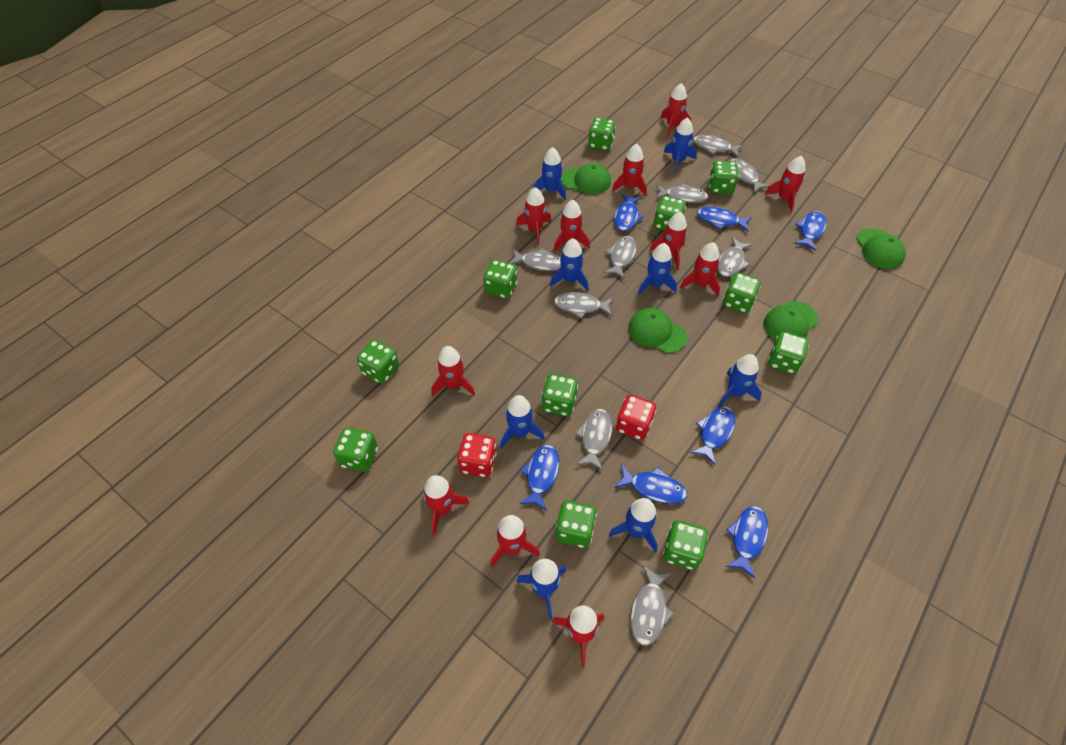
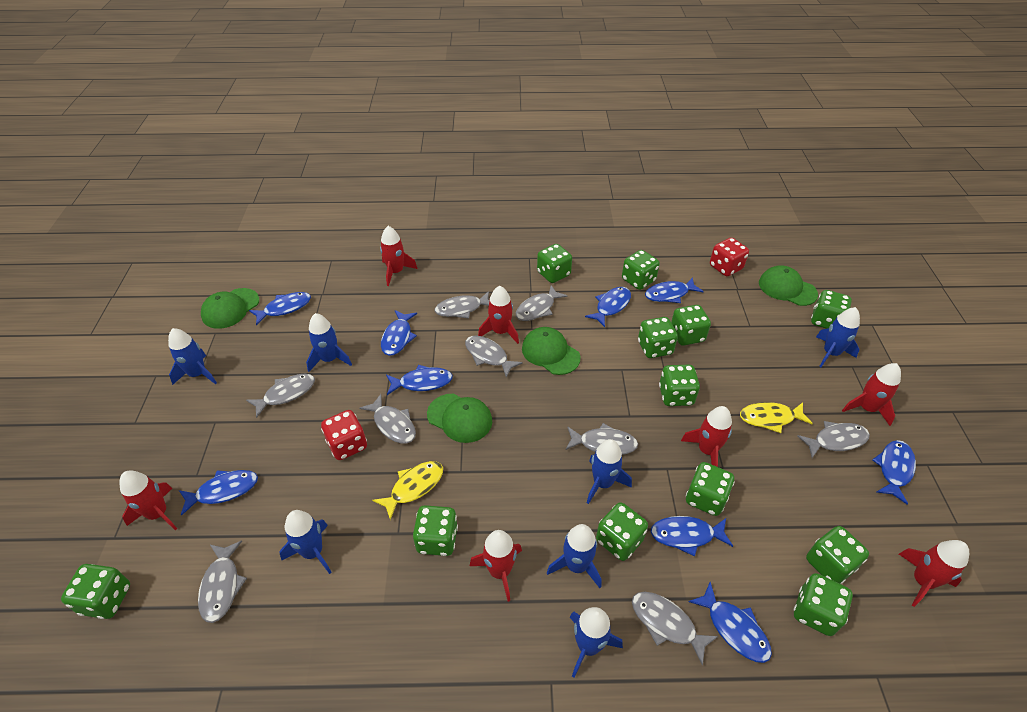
blue fish: [520,445,559,511] [614,194,644,231] [614,464,687,504] [691,406,736,465] [697,207,752,231] [726,506,768,579] [795,211,827,251] = 7 -> [179,470,258,516] [249,292,311,326] [381,310,417,356] [386,365,453,395] [585,287,631,327] [645,277,704,303] [651,516,733,556] [688,582,772,663] [872,440,916,505] = 9
blue rocket: [500,395,544,449] [516,559,566,619] [533,147,566,200] [550,238,588,291] [609,498,658,553] [638,243,677,294] [663,117,697,173] [718,354,762,407] = 8 -> [168,328,217,385] [280,510,332,574] [306,313,352,372] [547,524,602,588] [570,607,623,678] [587,439,632,504] [816,307,860,367] = 7
green dice: [333,427,378,472] [357,340,399,384] [483,260,517,299] [541,373,578,416] [556,500,597,548] [588,118,616,151] [653,196,686,230] [663,520,708,570] [709,161,739,194] [723,273,761,313] [768,331,809,374] = 11 -> [61,564,130,619] [413,505,458,556] [537,244,572,283] [596,502,648,561] [622,250,660,290] [638,317,678,358] [659,365,700,406] [671,305,711,346] [686,462,735,516] [794,573,853,636] [806,526,869,584] [811,290,852,329] = 12
red rocket: [423,475,470,535] [432,346,475,396] [491,515,540,567] [516,187,551,245] [552,605,604,667] [553,200,590,252] [612,144,647,196] [649,212,687,270] [661,83,691,137] [680,242,720,296] [764,156,805,213] = 11 -> [119,470,177,531] [380,226,418,286] [470,530,522,602] [478,286,519,344] [681,406,732,467] [842,363,901,426] [899,540,969,607] = 7
yellow fish: none = 0 -> [372,461,443,520] [740,402,813,433] = 2

